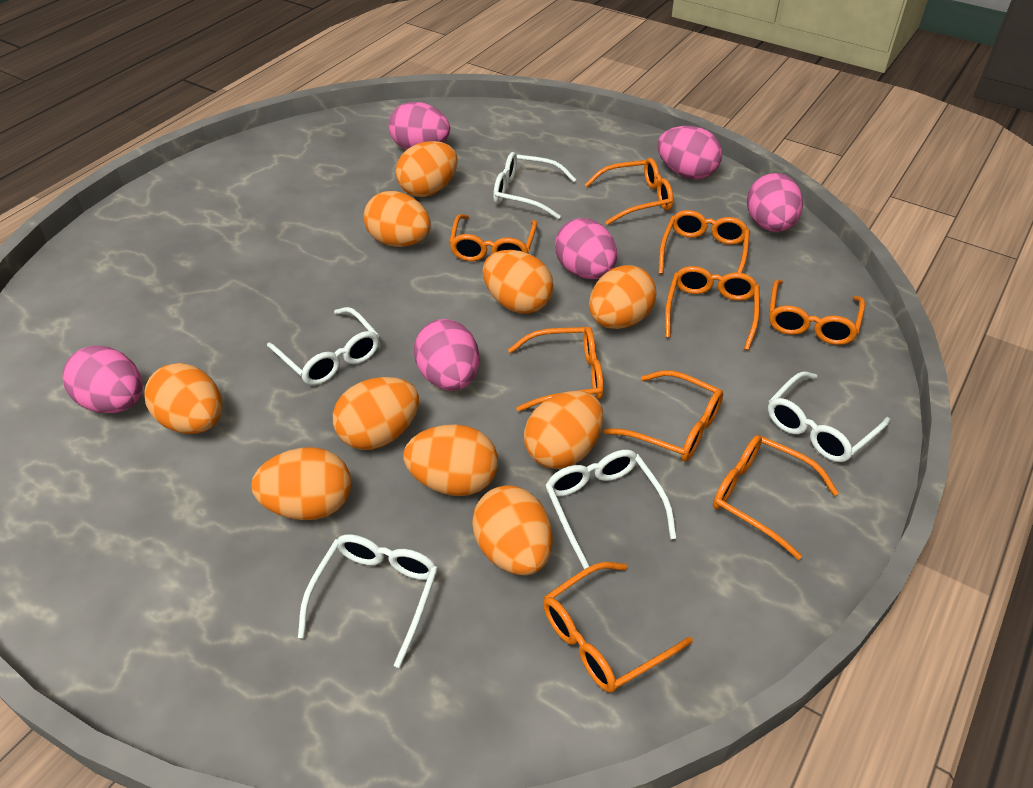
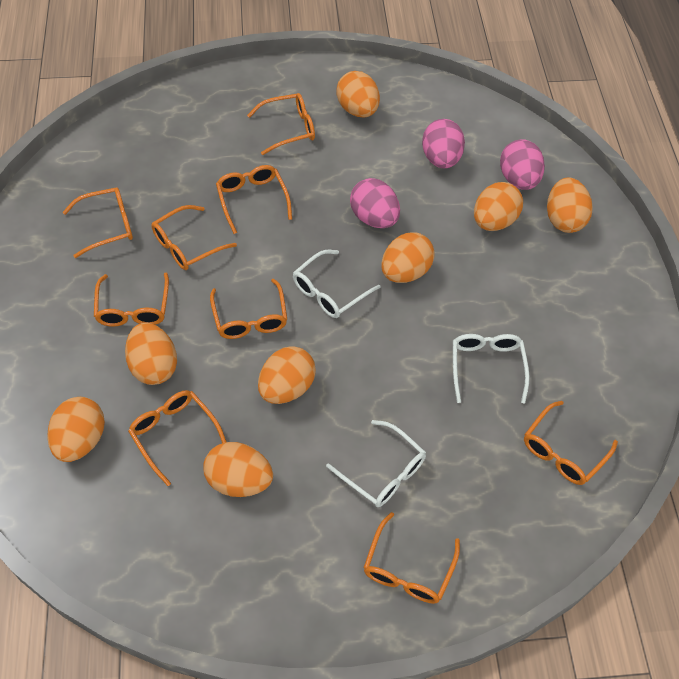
orange egg: [144,363,223,434] [251,447,351,520] [333,377,419,450] [364,191,431,247] [395,141,458,197] [403,424,498,496] [472,485,553,575] [483,250,554,314] [524,391,603,469] [589,265,656,329] = 10 -> [47,397,105,462] [125,323,177,385] [203,442,273,497] [258,346,316,404] [336,71,380,118] [381,232,435,283] [474,182,523,231] [547,178,593,233] = 8
pink egg: [62,345,143,413] [389,102,450,149] [414,319,479,391] [555,218,617,279] [658,126,722,179] [747,173,803,232] = 6 -> [350,178,400,228] [422,119,465,168] [500,139,545,190] = 3
white glasses: [267,307,379,385] [298,534,438,668] [493,152,576,219] [545,450,677,569] [768,371,890,462] = 5 -> [293,250,381,318] [326,420,426,507] [453,334,530,404] = 3

